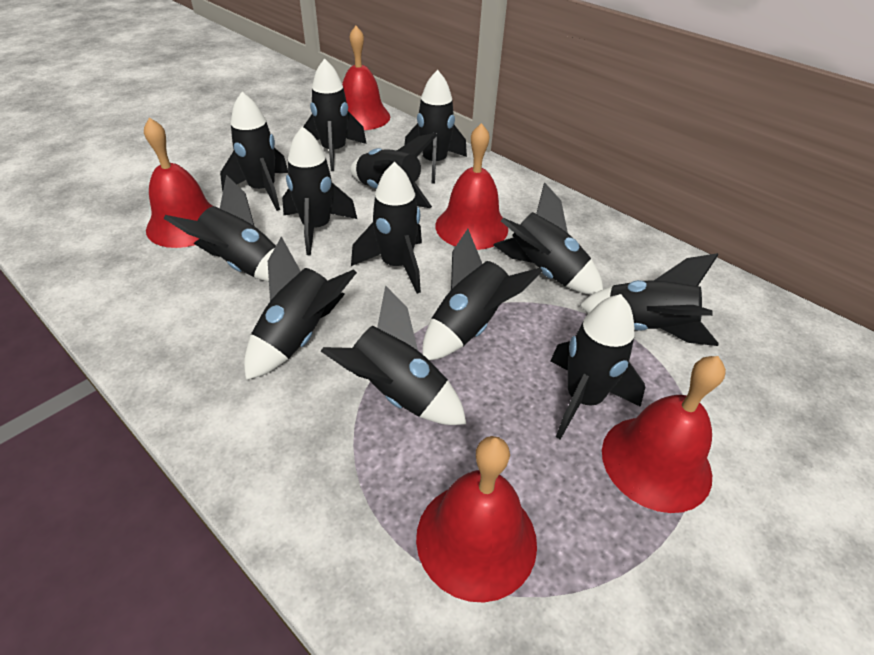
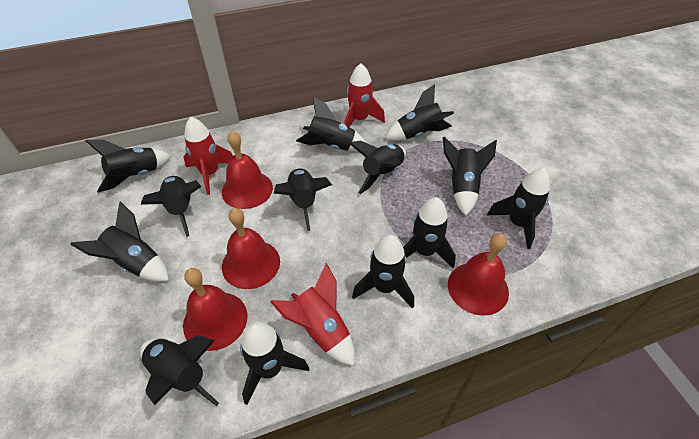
red bell: [144,117,212,248] [342,26,390,130] [416,436,537,603] [435,123,508,250] [602,356,726,513] = 5 -> [183,268,248,351] [222,131,273,209] [222,208,280,289] [448,233,509,316] = 4
red rocket: none = 0 -> [184,117,233,195] [270,263,355,366] [344,63,385,127] = 3

